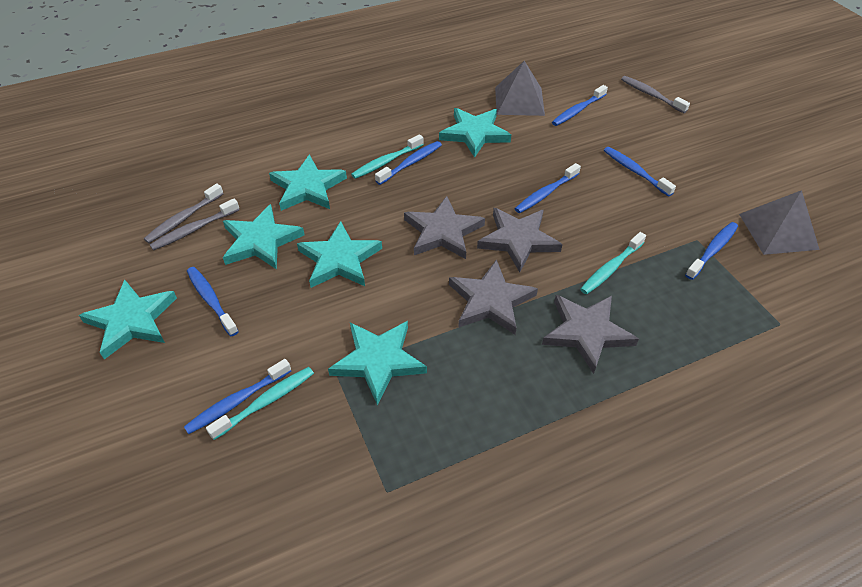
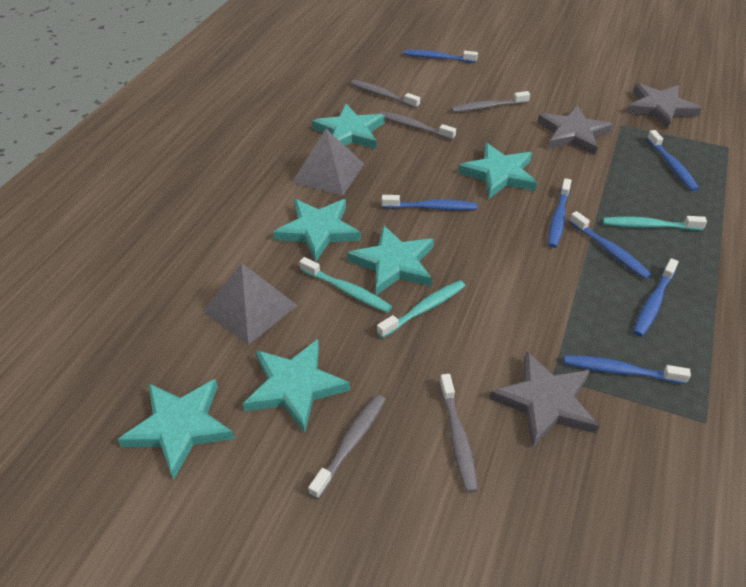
grey star: [404,196,485,259] [449,259,538,335] [477,208,563,272] [542,295,639,374] = 4 -> [489,351,600,448] [537,105,614,155] [627,83,702,129] = 3
grey toothbrush: [144,183,224,243] [150,199,240,250] [621,76,690,113] = 3 -> [308,394,386,499] [350,80,420,108] [379,111,456,140] [439,374,478,493] [451,91,530,113] = 5

